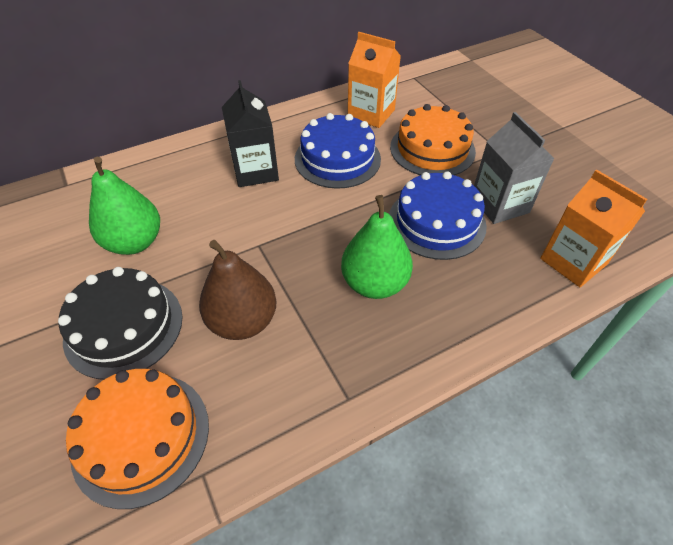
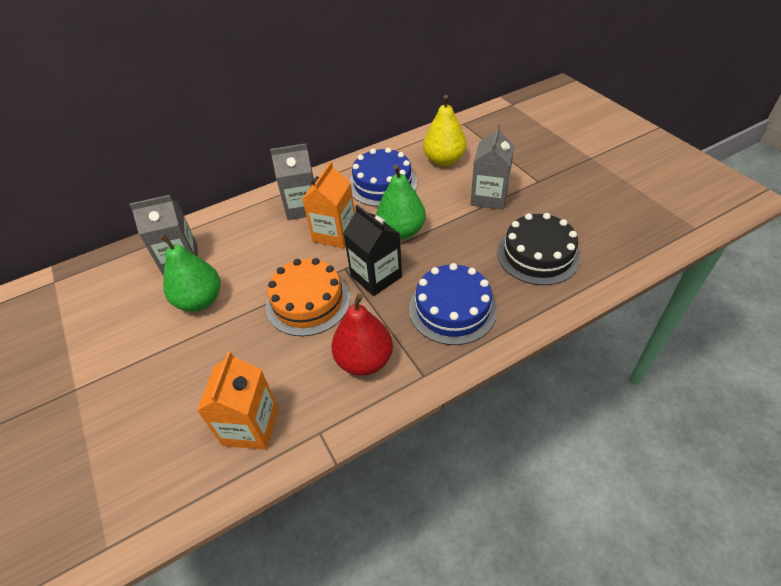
brown pear: [199,240,277,340] = 1 -> none = 0
grey carton: [474,112,555,224] = 1 -> [129,195,198,275] [270,143,314,220] [470,125,514,210] = 3
orange cake: [66,369,209,509] [390,104,476,175] = 2 -> [266,258,350,336] = 1
red pear: none = 0 -> [331,294,393,376] = 1
yellow pear: none = 0 -> [423,95,467,166] = 1

